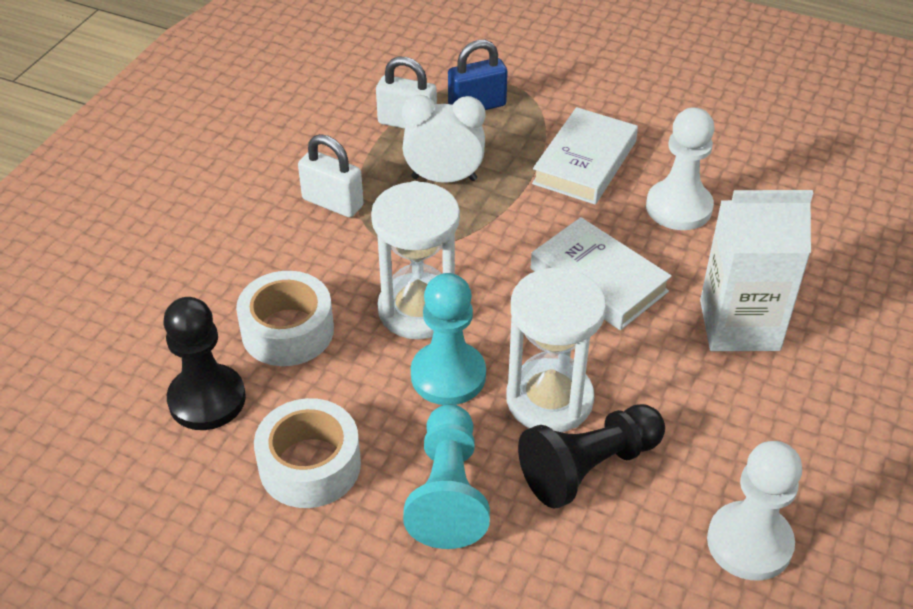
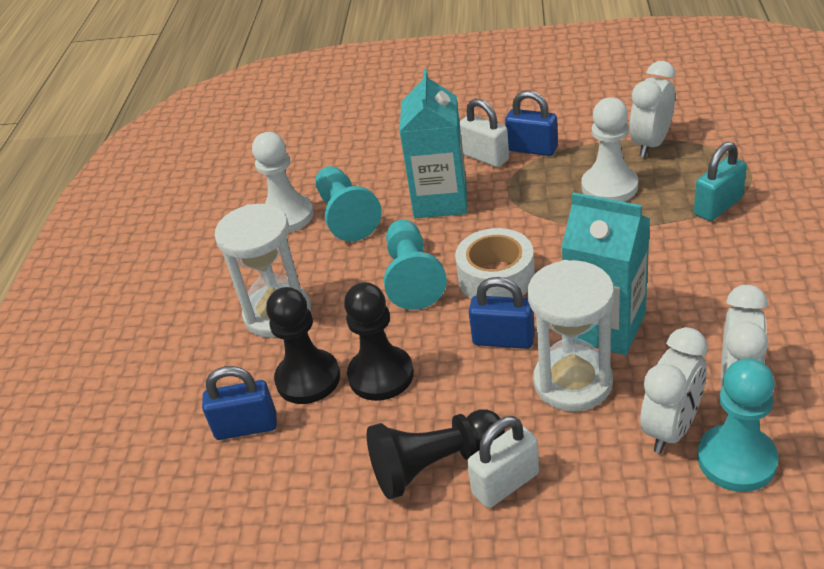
black pawn: [164,297,246,430] [518,404,665,508] = 2 -> [266,287,340,404] [344,282,414,401] [367,409,505,500] = 3
blue padlock: [448,40,508,110] = 1 -> [202,366,277,440] [469,277,535,349] [505,91,558,156] = 3
turquoise carton: none = 0 -> [399,69,467,218] [561,192,650,355] = 2
turquoise padlock: none = 0 -> [694,142,747,221] = 1
turquoise pawn: [403,404,490,549] [411,273,486,405] = 2 -> [315,166,382,242] [384,220,447,310] [698,358,779,492] = 3
white book: [531,217,672,330] [532,107,638,205] = 2 -> none = 0
white carton: [700,190,813,351] = 1 -> none = 0
white clock: [402,95,485,183] = 1 -> [629,61,676,157] [640,327,708,454] [721,285,769,388] = 3
white tape: [236,271,334,366] [254,398,361,508] = 2 -> [455,228,535,299] = 1

